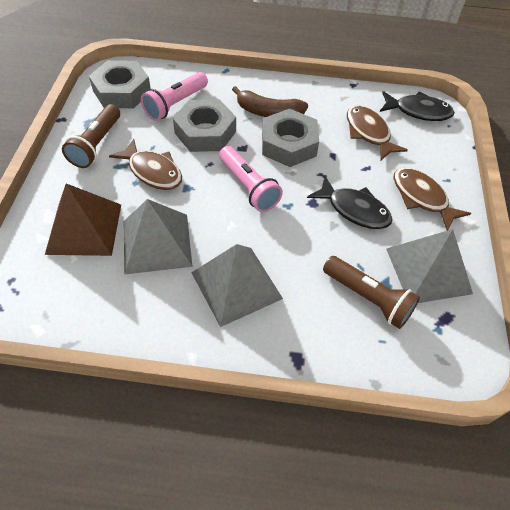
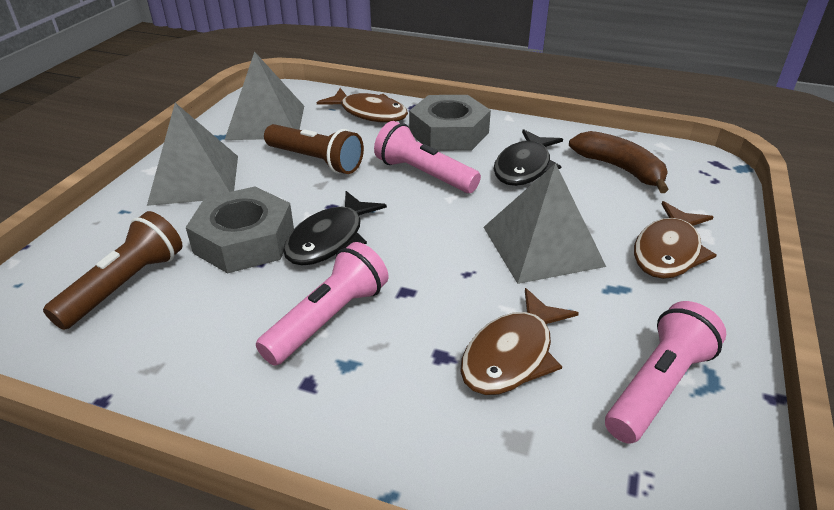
brown pyramid: [45,183,121,256] = 1 -> none = 0
grey nut: [89,60,151,108] [173,99,236,152] [262,109,319,167] = 3 -> [186,187,294,273] [409,95,491,151] = 2
pink flashlight: [141,72,208,121] [219,146,283,212] = 2 -> [256,242,388,366] [374,121,481,193] [605,301,726,444] = 3

